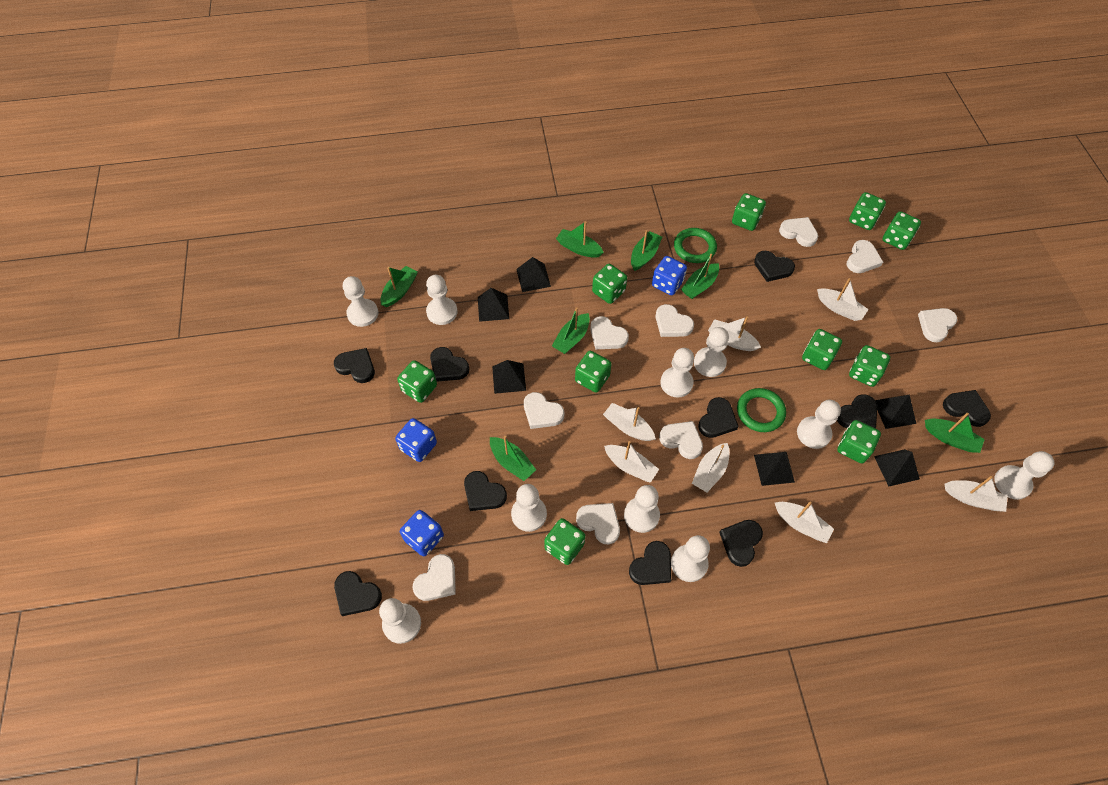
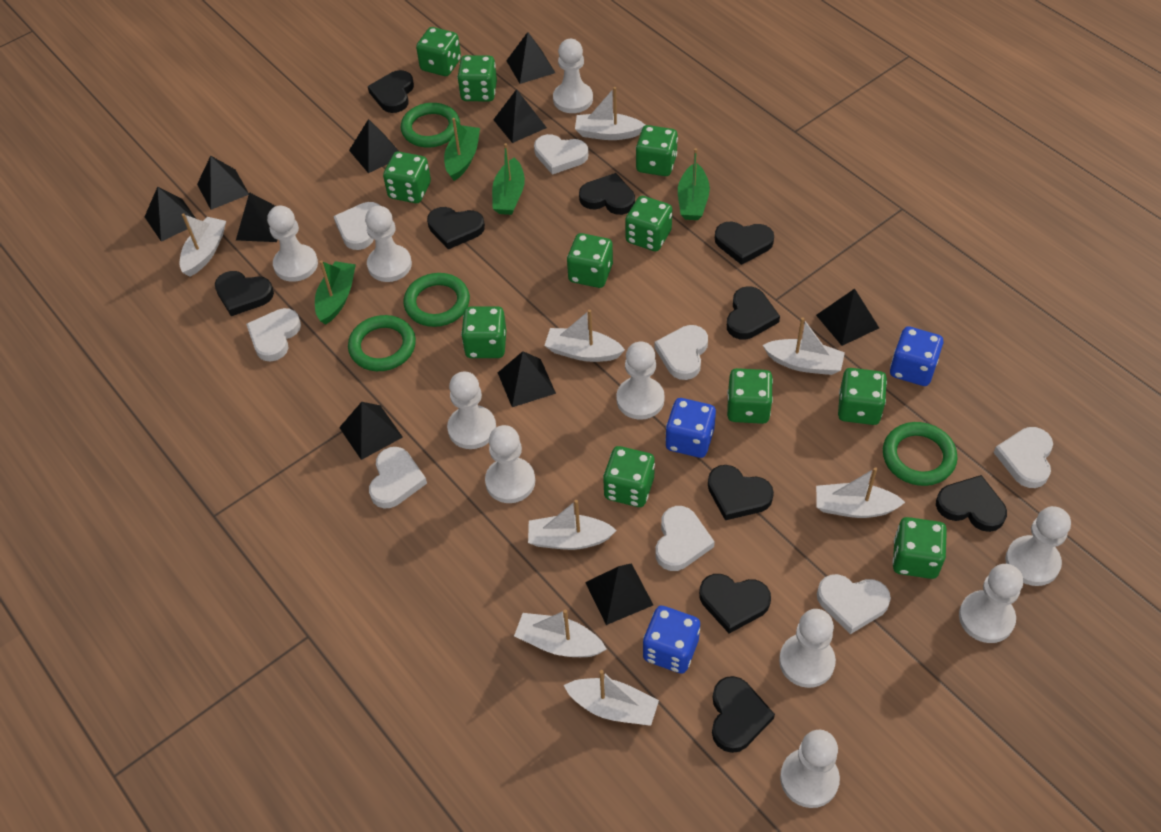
black pyramid: [478,288,509,322] [492,360,526,394] [516,257,551,292] [754,452,795,486] [874,449,920,487] [875,394,916,429] = 6 -> [145,187,196,242] [197,156,249,210] [236,192,277,242] [339,402,403,460] [349,119,399,173] [493,89,547,143] [498,351,556,407] [506,32,555,84] [585,563,653,625] [816,289,879,346] = 10
green boat: [380,266,418,307] [490,436,536,481] [552,307,590,354] [556,221,604,258] [631,230,662,271] [681,254,719,299] [925,413,985,453] = 7 -> [315,260,356,325] [444,118,480,181] [492,143,525,215] [678,148,710,220] = 4
green dice: [397,360,437,403] [544,518,585,565] [575,351,611,393] [592,264,627,304] [732,193,766,231] [802,329,842,370] [837,420,881,463] [849,192,886,230] [849,345,890,387] [882,211,921,250] = 10 -> [383,152,431,203] [416,27,461,76] [457,55,497,102] [461,306,506,358] [567,233,613,288] [603,446,655,507] [625,196,672,251] [636,125,678,176] [727,368,773,424] [838,368,887,425] [892,517,947,579] = 11
green ring: [674,228,717,263] [737,388,786,432] = 2 -> [348,315,416,371] [401,103,460,148] [404,273,470,327] [883,422,957,486] = 4
white boat: [603,403,656,441] [604,441,659,483] [692,443,730,492] [708,316,761,351] [775,501,834,543] [817,278,869,321] [945,476,1008,512] = 7 -> [180,213,226,277] [514,610,607,657] [528,500,617,550] [544,310,625,362] [564,670,659,726] [575,87,645,140] [763,317,845,375] [816,467,905,518] = 8
white heart: [413,554,456,601] [524,392,564,429] [576,503,620,544] [590,316,629,350] [656,304,694,337] [659,421,703,459] [779,217,818,247] [847,240,883,273] [918,308,958,342] = 9 -> [246,308,301,361] [333,202,380,250] [369,447,427,509] [534,134,589,175] [654,325,708,380] [655,506,715,571] [817,574,891,634] [993,427,1053,488] = 8

